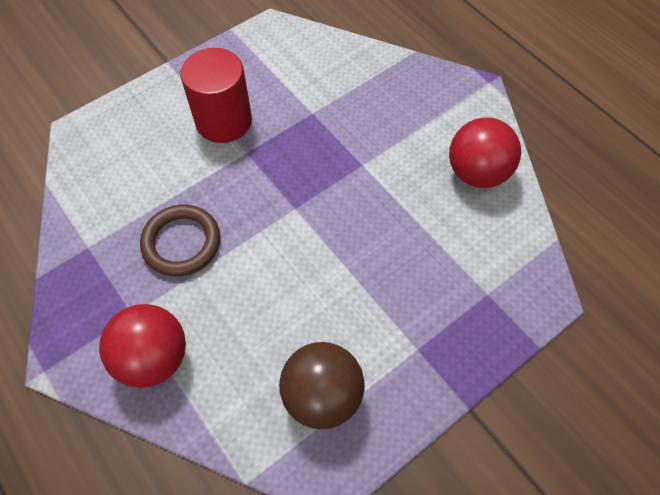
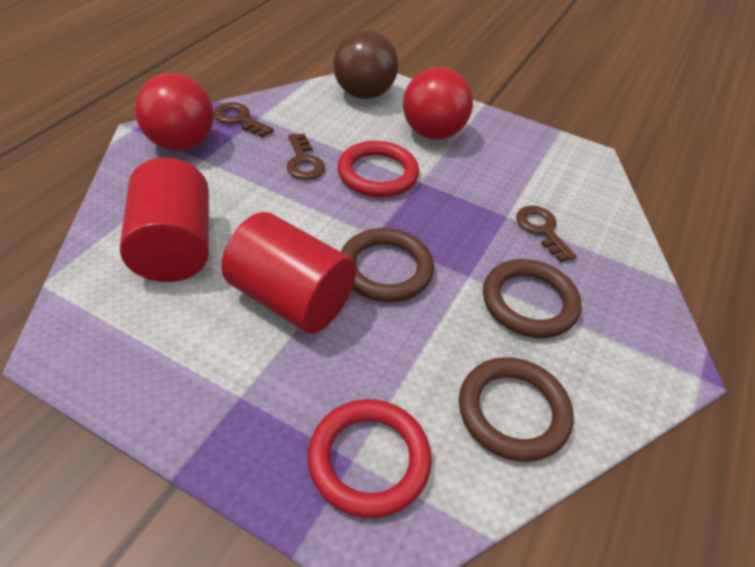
brown key: none = 0 -> [214,102,274,138] [286,133,325,180] [516,206,577,262] = 3
brown ring: [140,205,220,276] = 1 -> [341,228,434,302] [459,357,574,462] [483,259,581,338] = 3
red cylinder: [180,48,252,143] = 1 -> [120,158,209,282] [221,212,356,334] = 2
red ring: none = 0 -> [307,399,432,518] [337,141,419,197] = 2

